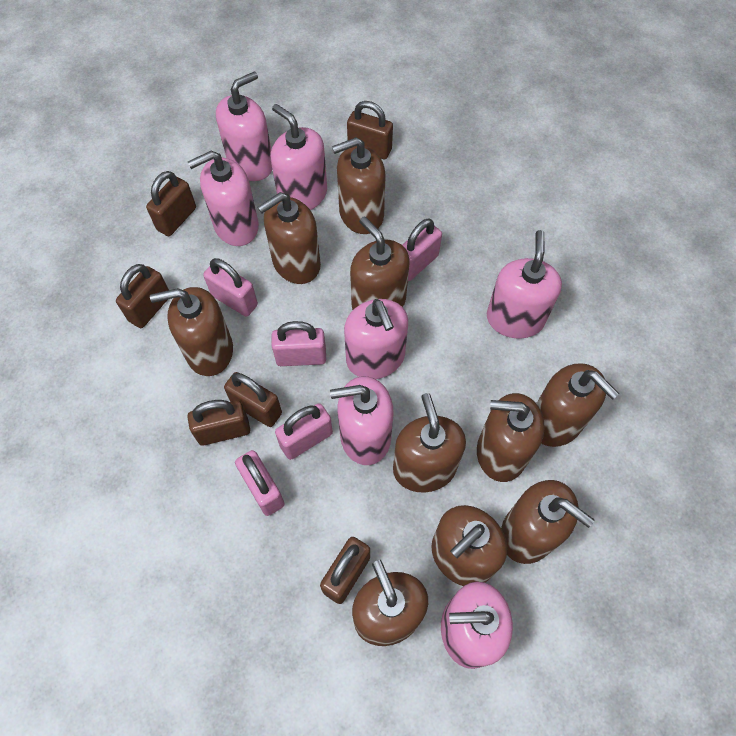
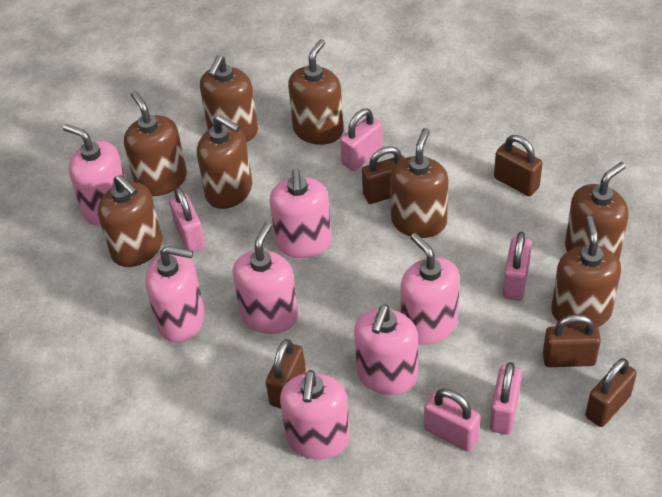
brown padlock: [116,264,169,328] [146,171,196,236] [187,400,250,446] [224,372,282,427] [320,537,370,604] [347,101,393,159] = 6 -> [266,339,306,409] [362,146,405,204] [494,135,543,196] [543,314,601,367] [585,358,637,427] = 5
brown soap dispenser: [150,287,233,376] [258,192,321,284] [332,137,386,234] [350,216,410,310] [352,560,428,646] [393,393,466,493] [431,505,507,586] [477,393,545,482] [501,480,594,564] [536,363,619,447] = 10 -> [98,175,162,267] [124,91,187,196] [197,115,252,209] [200,55,258,142] [288,39,344,145] [390,128,449,238] [551,216,621,327] [565,162,629,259] = 8

